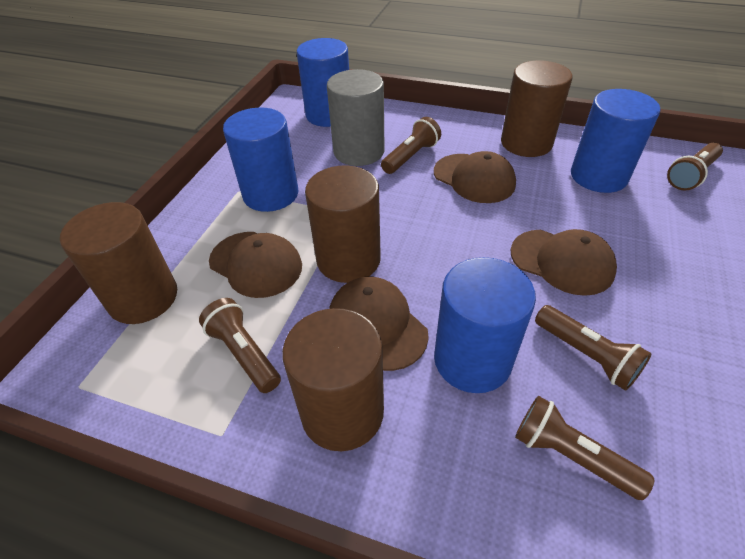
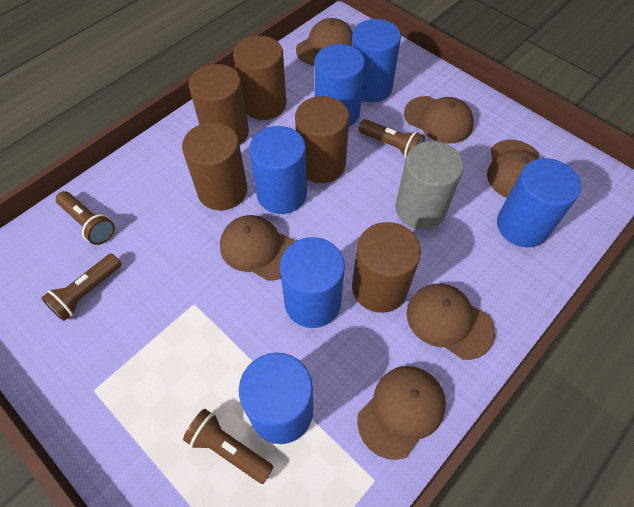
blue cylinder: [223,108,298,212] [297,38,349,127] [434,257,536,393] [571,89,660,193] = 4 -> [239,353,313,444] [249,126,307,214] [280,237,345,328] [315,44,365,126] [352,19,401,102] [497,158,581,247] = 6
brown cap: [209,232,302,298] [329,277,429,371] [434,151,516,203] [510,229,617,296] = 4 -> [220,215,296,281] [296,18,353,66] [357,366,446,460] [404,96,474,144] [407,284,495,360] [487,140,539,198] = 6
brown cylinder: [60,202,177,324] [282,308,384,451] [305,166,381,283] [501,60,573,157] = 4 -> [182,122,247,211] [189,64,249,145] [233,36,286,120] [295,96,349,183] [352,222,421,313] = 5
brown flashlight: [199,298,281,393] [381,117,441,174] [515,396,654,500] [535,305,652,391] [667,143,723,191] = 5 -> [41,253,121,321] [56,191,115,245] [183,409,274,484] [359,119,425,158] = 4

